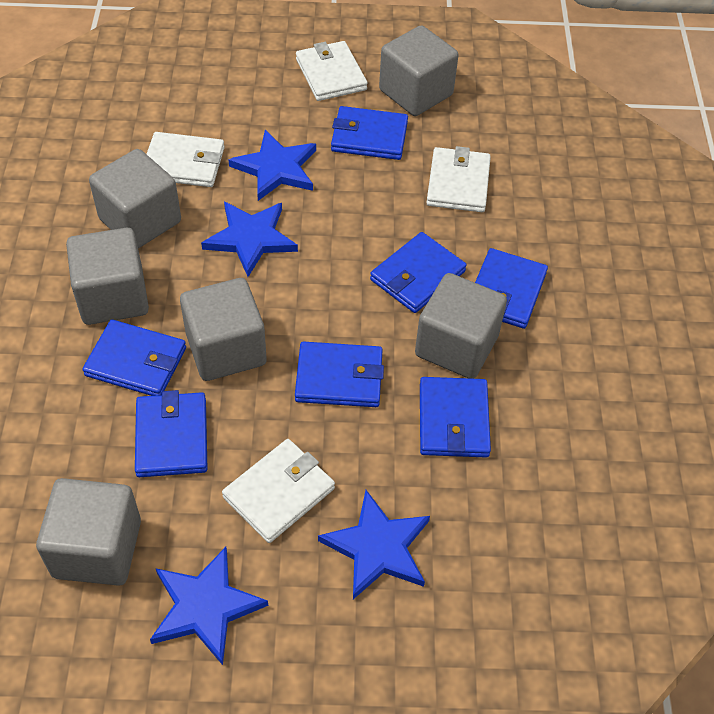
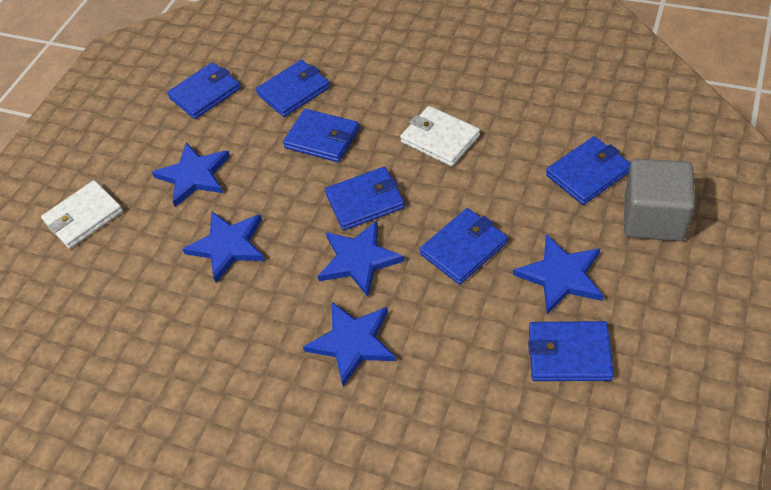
blue star: [150,547,268,665] [201,202,298,277] [229,130,316,201] [318,490,430,599] = 4 -> [152,142,230,207] [182,212,265,283] [303,302,396,387] [318,221,405,297] [513,234,603,314] = 5
grey cube: [36,478,141,586] [66,228,149,325] [89,149,181,249] [180,278,267,381] [379,25,459,116] [415,273,507,379] = 6 -> [624,159,695,241] = 1
white wallet: [147,132,225,187] [222,439,335,543] [296,41,368,101] [426,146,491,212] = 4 -> [41,180,123,249] [400,106,480,167] = 2

